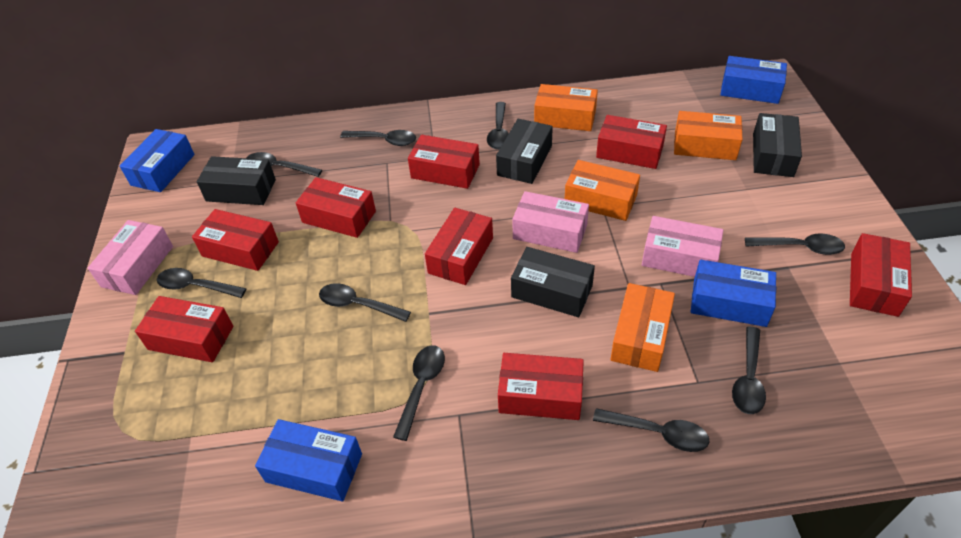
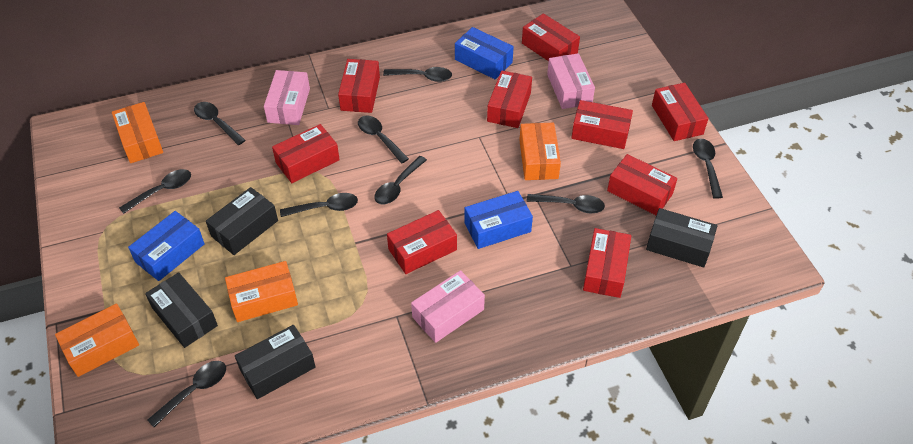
blue box: [120,129,194,192] [255,419,362,501] [691,260,776,327] [720,56,787,104] = 4 -> [128,211,205,281] [455,27,514,79] [464,191,533,249] = 3
red box: [135,296,233,362] [192,209,279,271] [296,177,376,238] [408,135,480,189] [425,208,493,285] [498,353,584,420] [596,115,667,169] [850,233,912,317] = 8 -> [272,124,340,183] [338,59,380,113] [387,210,457,274] [487,70,532,128] [522,13,580,61] [571,100,633,149] [583,228,631,298] [607,154,677,215] [652,83,708,141] = 9

